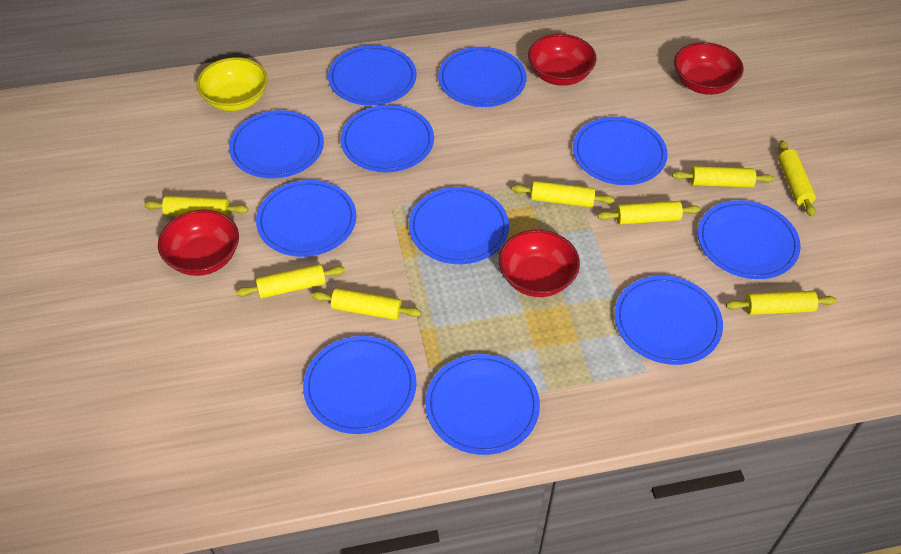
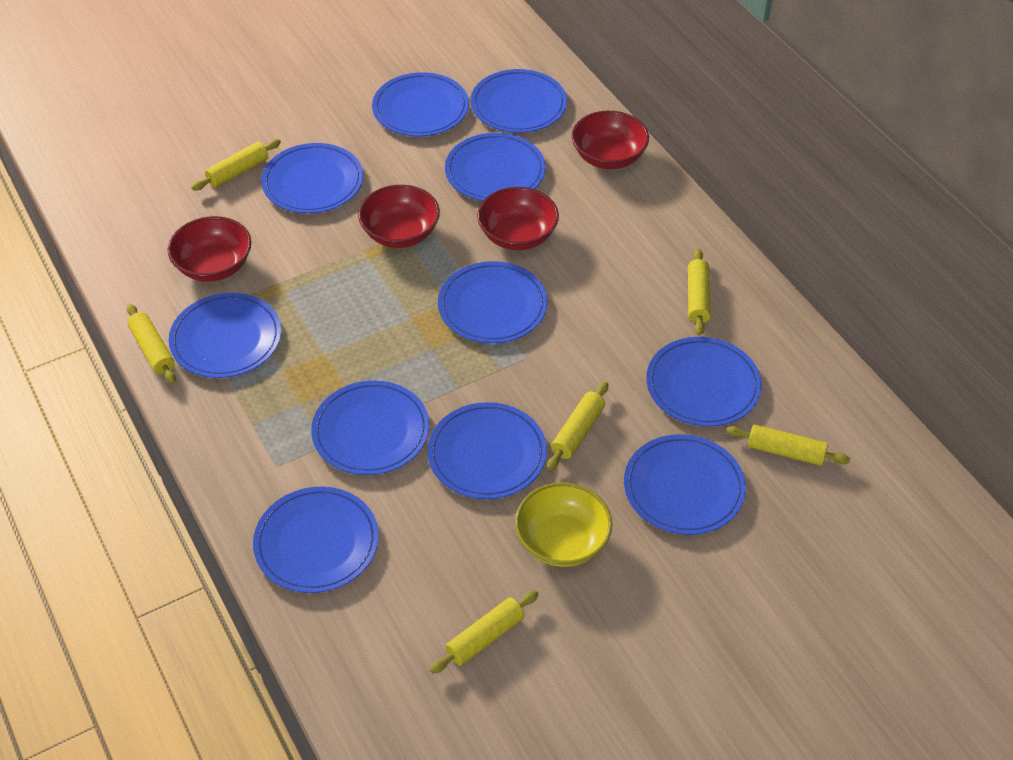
yellow rolling pin: [144,196,248,216] [236,264,345,298] [312,288,421,320] [512,181,615,208] [598,201,701,225] [672,166,774,188] [726,291,837,315] [778,140,816,217] = 8 -> [127,304,176,384] [191,139,281,190] [430,590,539,674] [547,382,608,470] [688,249,711,335] [726,425,850,466] = 6

